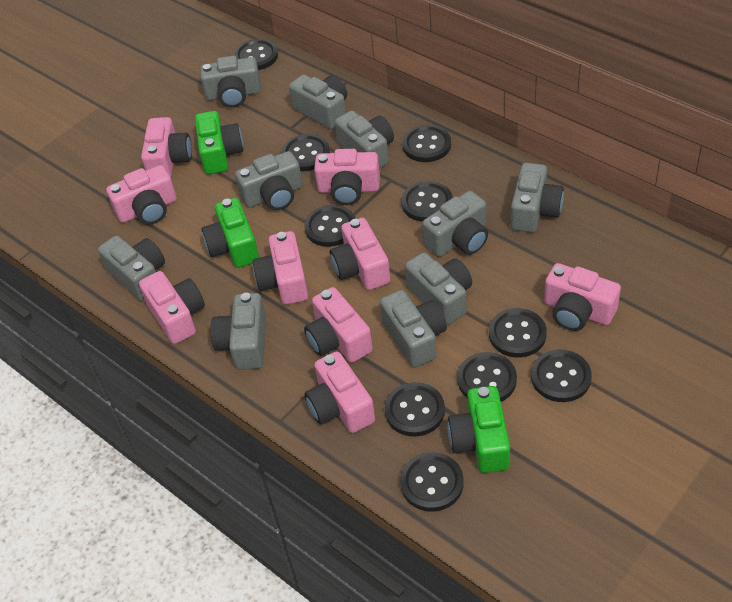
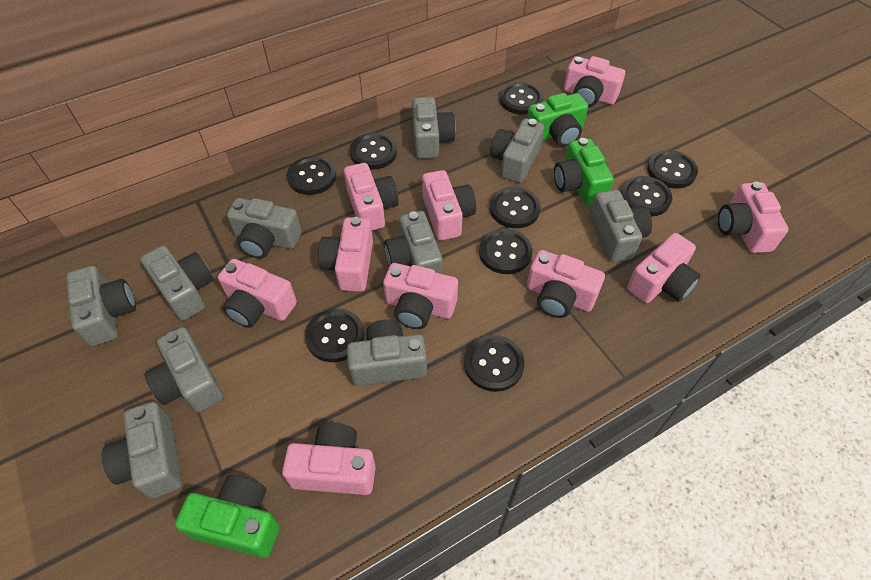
black button: [234,39,278,70] [281,134,330,171] [304,205,355,247] [385,382,445,437] [400,452,464,512] [401,181,453,222] [402,125,451,162] [457,352,517,402] [489,308,547,357] [531,350,592,402] = 10 -> [287,156,336,195] [305,308,364,362] [350,133,397,170] [464,335,525,392] [479,228,533,274] [490,187,541,228] [499,82,544,115] [621,176,672,217] [647,150,698,189] = 9
pink camera: [106,165,177,225] [139,271,205,344] [141,117,192,177] [253,231,308,305] [304,287,373,363] [304,351,375,433] [314,149,380,205] [330,218,390,290] [544,263,621,331] = 9 -> [218,259,297,328] [282,423,376,495] [318,217,373,292] [344,163,399,230] [383,263,458,329] [422,170,476,241] [527,250,605,318] [564,56,625,107] [627,233,701,303] [718,182,788,253] = 10

